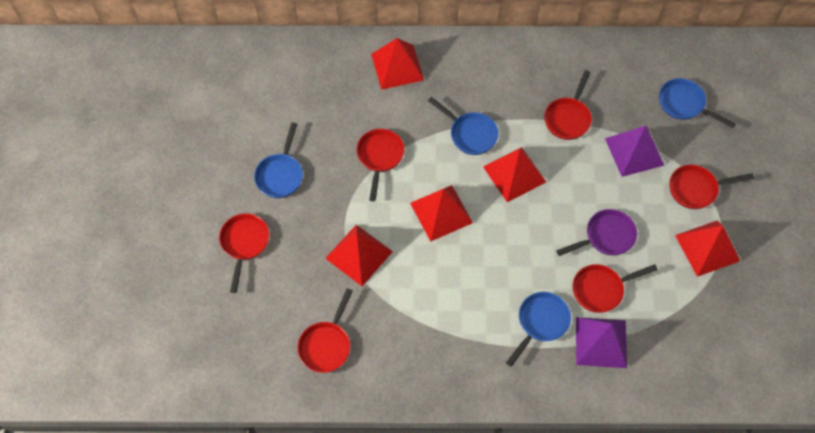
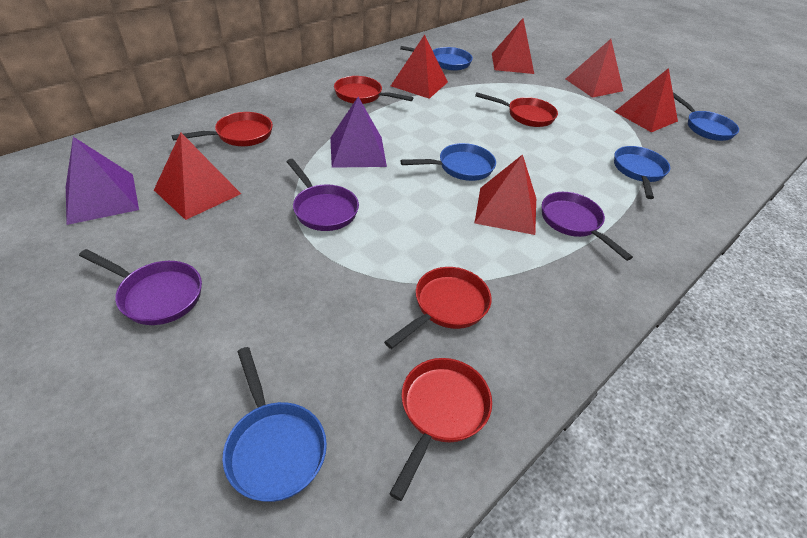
blue pan: [254,122,303,198] [428,97,498,155] [506,292,571,367] [659,78,736,128] = 4 -> [222,347,327,502] [400,46,473,71] [400,143,496,181] [614,146,670,199] [673,92,739,141] = 5
purple pan: [556,209,637,256] = 1 -> [79,249,202,325] [286,159,359,231] [542,192,633,261] = 3
red pan: [219,213,269,293] [297,288,353,373] [356,129,405,201] [544,70,592,140] [572,264,658,313] [669,165,754,209] = 6 -> [171,112,273,146] [334,76,413,104] [384,267,492,349] [389,358,492,501] [475,92,558,127] = 5
red pyramid: [325,225,393,286] [371,38,424,90] [410,185,473,242] [483,147,546,202] [675,221,740,277] = 5 -> [154,132,241,220] [391,34,448,99] [475,154,536,235] [492,18,534,74] [566,39,623,98] [615,68,678,132] = 6

